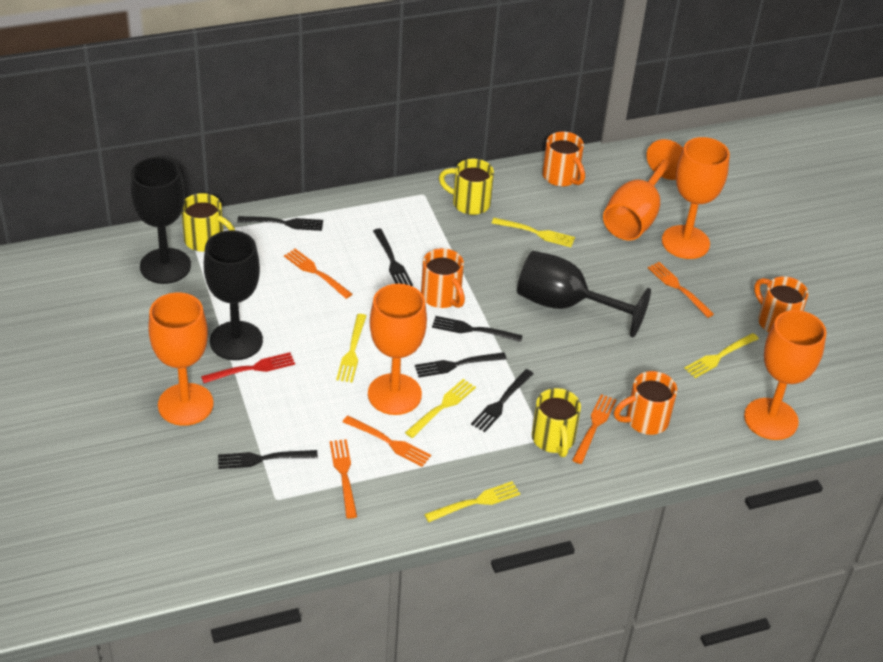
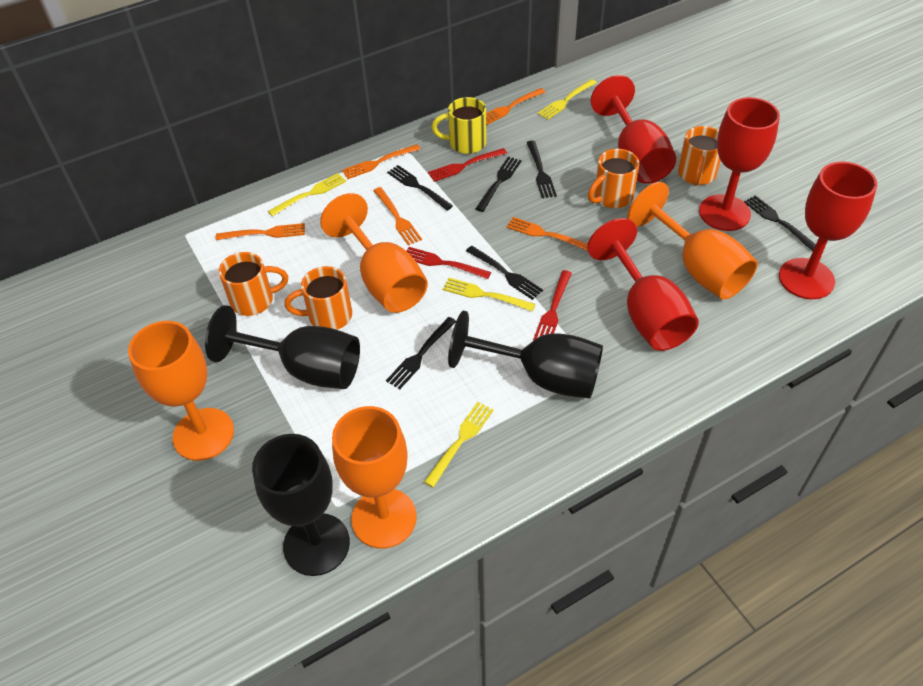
orange goblet: [148,293,214,426] [368,284,427,415] [603,139,683,240] [662,137,730,259] [744,310,827,440] = 5 -> [128,321,234,461] [320,193,428,313] [332,406,417,549] [627,182,758,300] = 4
red fork: [201,352,295,383] = 1 -> [406,247,491,279] [428,148,507,182] [533,270,572,340] = 3
red goblet: none = 0 -> [587,218,699,351] [590,75,676,184] [699,97,780,231] [779,162,877,299] = 4
yellow fork: [336,314,366,383] [405,379,476,438] [424,481,520,522] [492,218,575,247] [684,333,759,378] = 5 -> [268,173,346,216] [424,402,494,487] [443,278,535,311] [538,79,597,120] = 4
yellow mug: [182,193,235,252] [439,159,494,215] [532,388,581,457] = 3 -> [432,97,486,154] = 1

